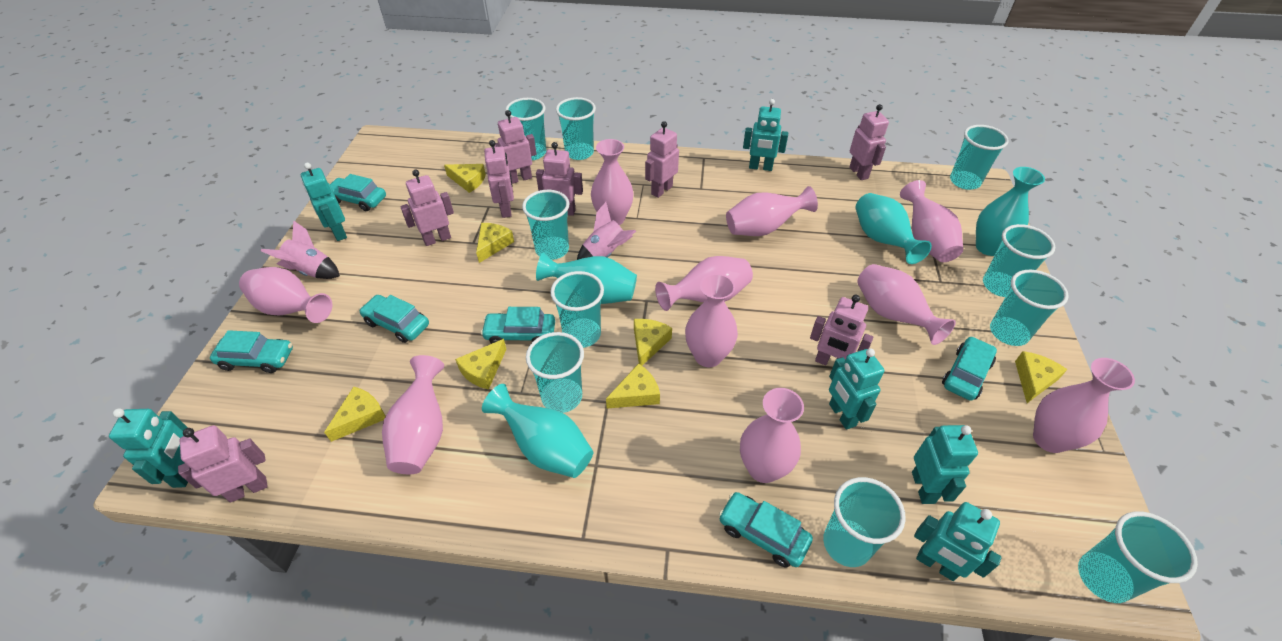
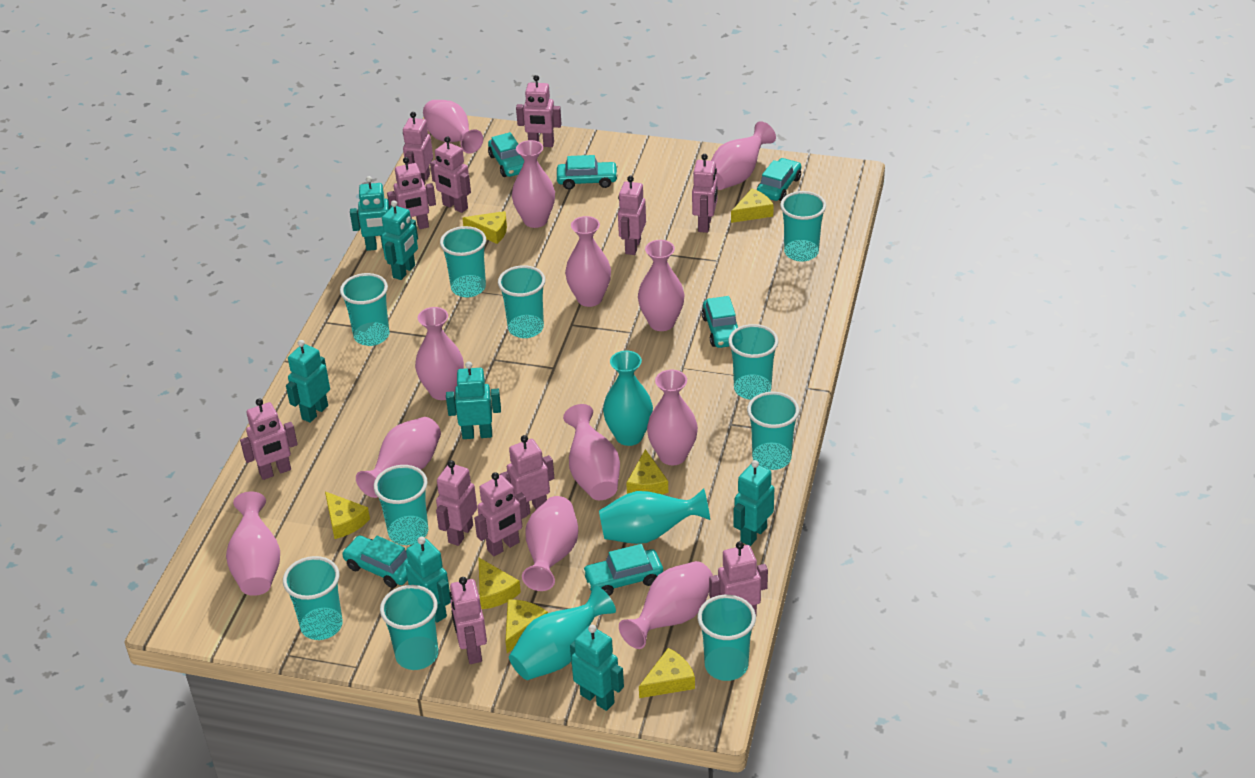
pink robot: [178,425,268,503] [400,170,454,246] [484,140,514,218] [491,110,537,184] [536,142,583,216] [645,121,679,198] [810,295,873,365] [849,104,889,180] = 8 -> [240,398,298,480] [387,157,436,229] [403,112,433,185] [430,136,471,213] [436,460,477,546] [450,577,487,664] [474,472,528,556] [500,435,554,515] [516,75,562,147] [618,176,646,255] [692,154,717,233] [709,541,768,616] = 12
pink rocket: [261,220,340,279] [577,202,636,260] = 2 -> none = 0
pink vase: [239,267,332,323] [382,355,444,474] [591,139,634,225] [655,256,753,311] [685,274,738,367] [726,186,818,236] [740,388,804,483] [857,264,956,345] [900,180,963,262] [1033,358,1135,453] = 10 -> [226,492,280,596] [356,417,441,498] [415,307,464,400] [423,100,483,154] [512,140,555,228] [522,496,578,591] [563,404,620,500] [565,216,611,307] [619,561,713,649] [638,240,685,331] [647,370,698,466] [711,121,776,190] = 12
turquoise robot: [109,408,188,488] [301,163,347,241] [743,99,788,171] [829,348,885,430] [912,425,978,504] [914,502,1002,581] = 6 -> [286,340,330,423] [350,176,392,251] [382,200,418,280] [405,537,451,623] [446,362,501,439] [570,625,624,711] [733,460,774,546] = 7
turquoise vase: [482,384,593,478] [536,252,637,304] [856,193,932,264] [976,167,1045,256] = 4 -> [509,585,616,680] [599,488,710,544] [603,351,653,446] = 3

